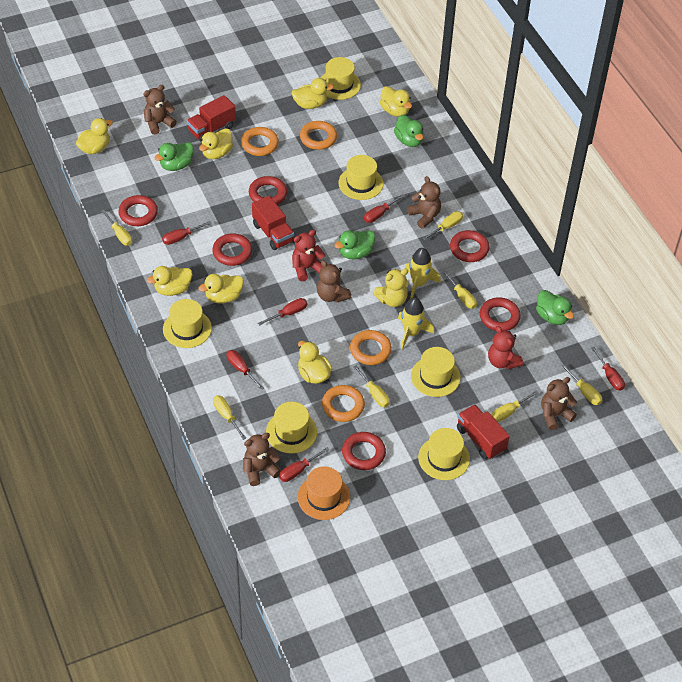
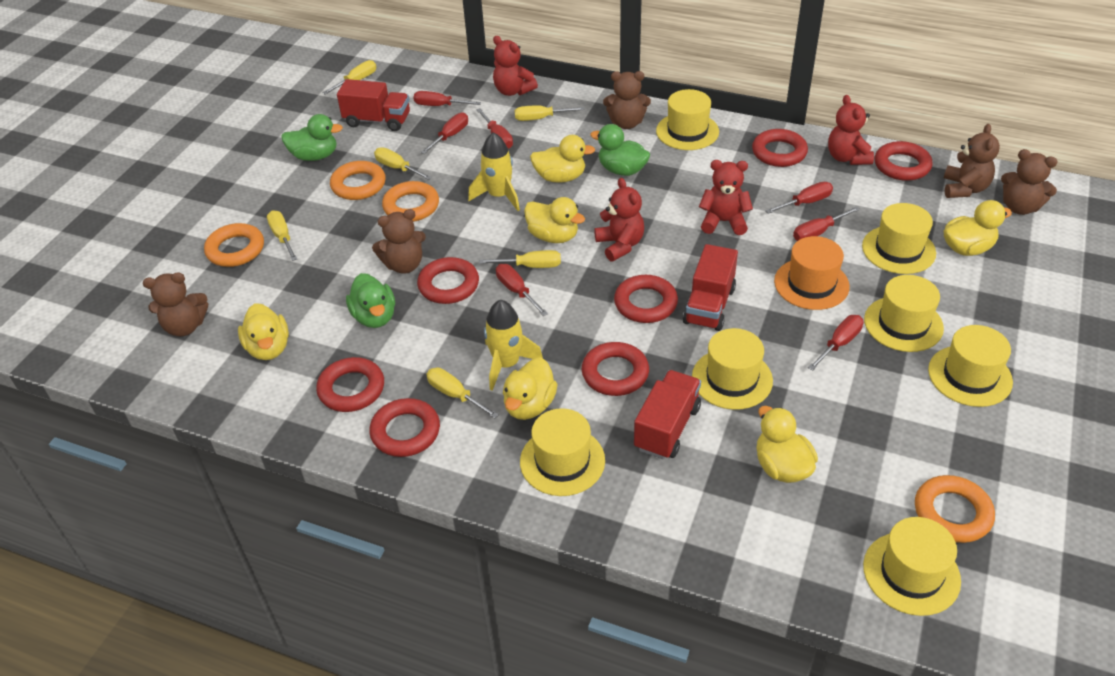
green duck: [155,142,194,171] [334,230,375,259] [394,115,424,147] [536,290,574,325] = 4 -> [281,114,343,161] [346,273,395,328] [590,124,650,176] = 3
red ring: [118,195,158,226] [212,233,252,266] [249,176,287,205] [342,432,386,470] [450,230,489,262] [480,297,521,331] = 6 -> [316,357,384,412] [369,398,440,457] [417,257,479,304] [582,342,649,396] [614,275,678,323] [752,129,808,167] [875,141,932,181] = 7
red screwdriver: [162,221,212,245] [227,350,264,390] [258,298,307,326] [279,447,330,482] [364,194,405,223] [591,347,625,391] = 6 -> [413,91,481,106] [421,113,468,154] [476,108,513,149] [496,264,548,316] [765,182,833,214] [793,206,860,241] [808,315,864,371] = 7
red teddy bear: [292,230,325,281] [488,326,523,369] = 2 -> [493,36,538,96] [594,178,644,261] [699,160,753,235] [828,95,874,165] = 4
yellow duck: [76,118,113,154] [147,266,192,296] [198,274,244,304] [199,128,233,159] [291,78,334,109] [298,341,332,384] [380,86,412,117] = 7 -> [238,303,289,360] [503,357,558,420] [524,197,585,243] [530,135,595,183] [756,406,818,483] [944,200,1012,256] = 6
yellow hat: [163,299,212,348] [266,402,317,454] [321,57,361,100] [339,155,384,200] [411,347,461,397] [418,428,470,480] = 6 -> [520,408,605,496] [656,89,719,150] [692,328,773,410] [862,203,936,274] [863,517,961,616] [864,275,944,352] [928,325,1013,407] = 7
yellow screwdriver: [101,210,132,246] [213,395,246,440] [354,365,390,407] [422,211,463,241] [442,270,477,309] [492,390,538,422] [561,364,602,405] = 7 -> [267,210,297,261] [323,60,377,95] [374,147,432,180] [427,368,499,418] [479,250,561,268] [514,105,585,121] = 6
yellow teddy bear: [373,269,408,307] = 1 -> none = 0

